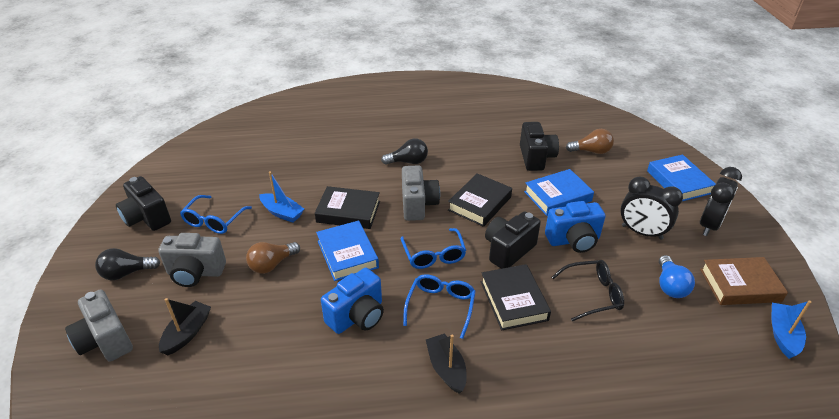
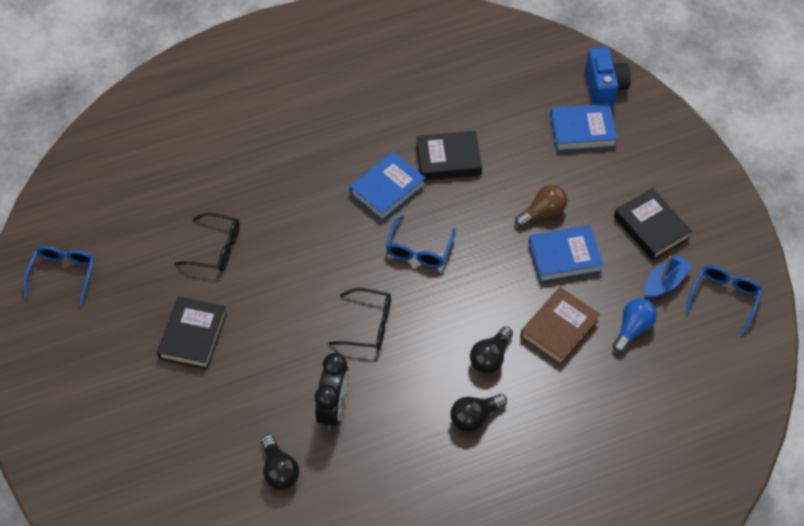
black boat: [159,298,211,355] [426,333,467,393] = 2 -> none = 0
black camera: [116,176,171,231] [485,211,541,269] [520,122,559,171] = 3 -> none = 0
black clock: [620,177,683,240] [700,167,742,236] = 2 -> [315,353,349,430] = 1
black glasses: [551,260,624,321] = 1 -> [175,212,240,271] [328,288,391,350] = 2
black light bulb: [95,248,161,280] [381,138,428,165] = 2 -> [261,435,299,490] [450,394,507,432] [470,326,513,374] = 3
blue boat: [259,171,304,223] [772,300,811,359] = 2 -> [644,254,692,299] = 1
blue camera: [321,268,384,334] [545,201,606,253] = 2 -> [585,47,631,107] = 1
brown light bulb: [246,242,300,274] [566,129,614,154] = 2 -> [515,185,567,227] = 1
grey camera: [65,290,133,362] [158,233,226,287] [402,166,440,221] = 3 -> none = 0

